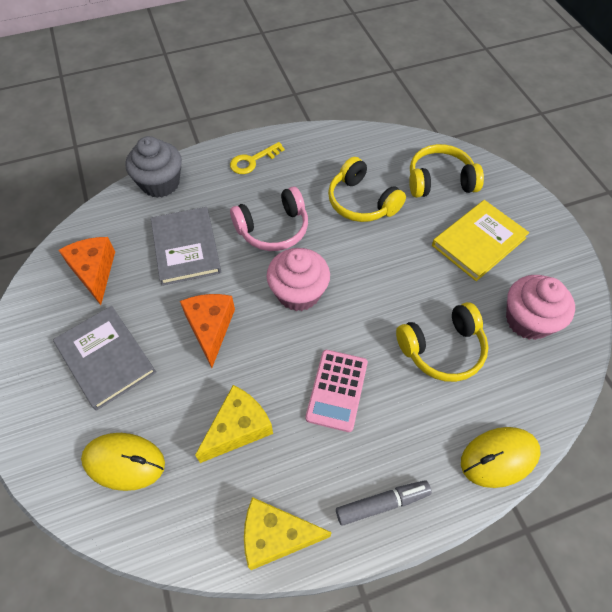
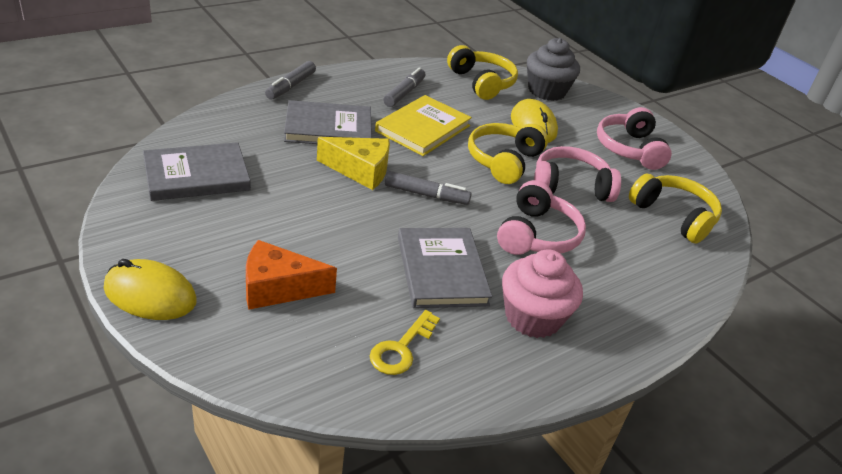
grey book: [53,306,156,411] [151,207,221,286] = 2 -> [143,142,251,201] [284,100,372,144] [398,228,492,308] = 3
grey marker: [336,480,432,526] = 1 -> [265,61,316,100] [383,67,425,107] [385,171,472,205] = 3
orange cheese: [58,237,115,305] [180,294,235,368] = 2 -> [246,240,337,310] = 1
pink calculator: [305,350,368,432] = 1 -> none = 0
pink cupcake: [267,248,330,311] [506,275,575,340] = 2 -> [502,249,583,338] = 1
pink headphones: [230,186,308,251] = 1 -> [497,180,586,255] [534,146,621,202] [597,107,672,170] = 3
yellow cheese: [195,385,273,463] [244,497,332,570] = 2 -> [317,137,390,190] = 1

